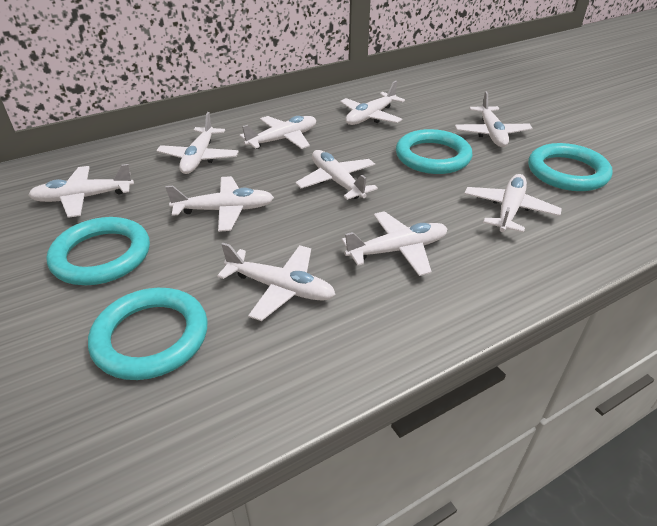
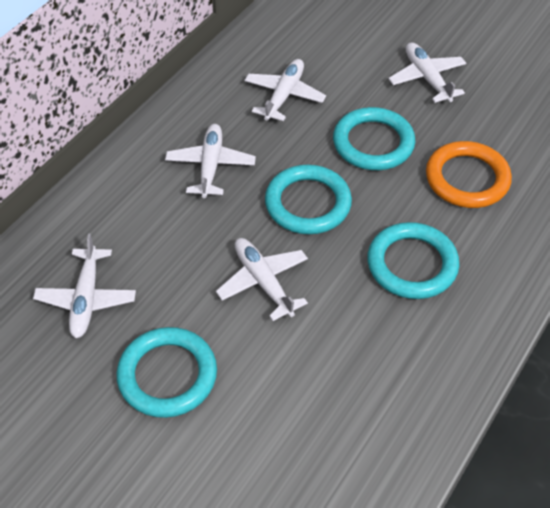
orange ring: none = 0 -> [426,141,512,208] = 1
white plane: [28,164,134,218] [156,112,239,174] [165,176,274,232] [217,243,336,321] [239,116,316,149] [295,150,378,200] [340,81,405,125] [341,211,447,276] [455,91,533,147] [464,174,562,233] = 10 -> [33,233,136,338] [165,124,256,198] [216,238,308,321] [244,59,326,121] [388,42,466,103] = 5

